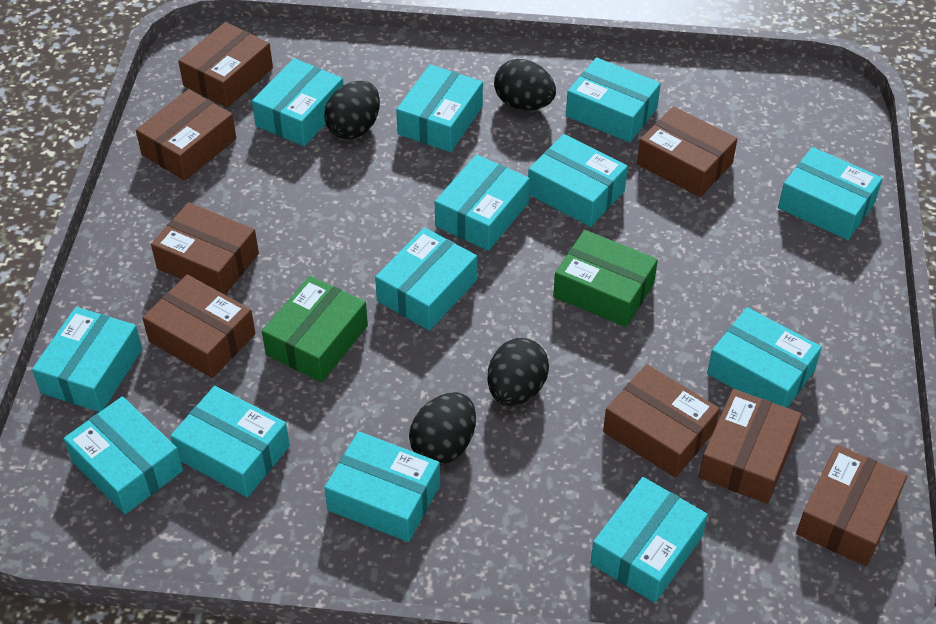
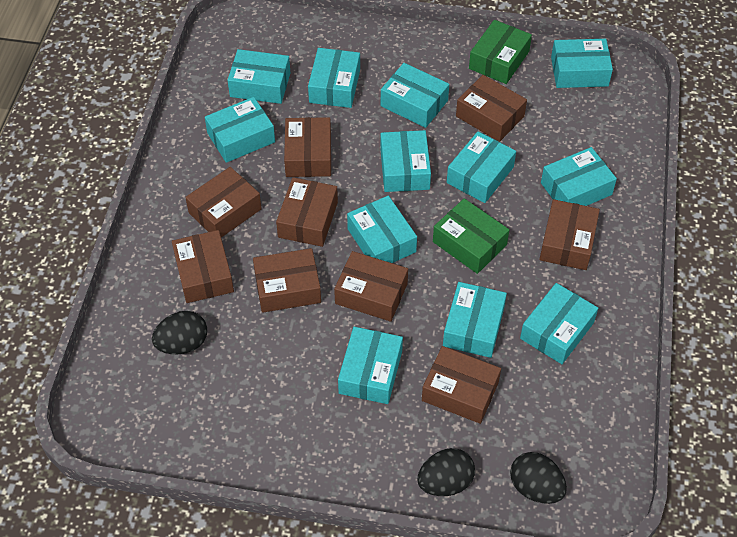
black egg: [324,81,380,139] [409,392,476,465] [487,338,549,406] [494,59,556,110] = 4 -> [152,311,207,354] [417,448,475,496] [510,452,567,504] = 3
brown box: [136,89,236,181] [142,275,255,378] [151,202,259,295] [178,22,273,108] [603,364,720,478] [637,106,738,197] [699,389,802,504] [796,445,907,566] = 8 -> [172,230,234,303] [185,167,262,238] [253,248,321,313] [276,177,338,247] [284,117,331,177] [334,251,408,322] [422,346,501,424] [456,75,527,142] [539,199,600,270] = 9
turquoise box: [32,307,143,412] [63,396,183,514] [170,386,290,497] [252,58,343,146] [324,431,440,542] [375,227,477,331] [396,65,483,152] [435,154,530,251] [528,134,628,227] [566,57,661,143] [591,477,708,603] [707,307,822,408] [778,147,883,240] = 13 -> [205,97,275,163] [227,49,290,104] [308,48,360,108] [338,327,403,404] [347,196,417,263] [380,130,431,192] [381,63,449,128] [443,282,507,358] [447,131,516,203] [520,283,598,364] [541,147,617,206] [551,39,613,88] = 12

